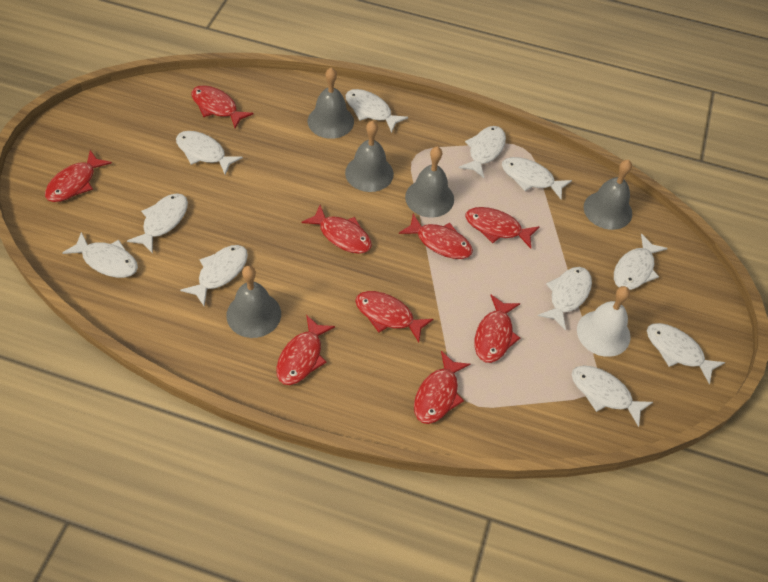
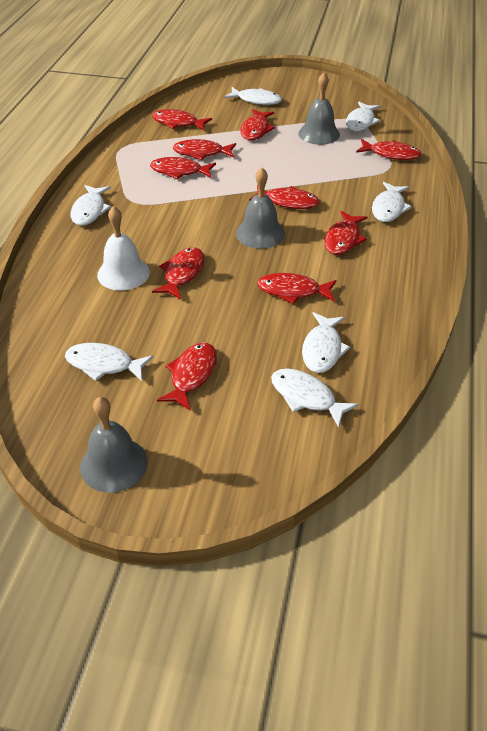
grey bell: [226,266,281,338] [308,67,354,139] [345,121,394,192] [405,146,454,217] [584,159,632,230] = 5 -> [80,397,148,493] [236,167,285,249] [298,73,340,145] = 3
red fish: [45,150,112,202] [191,85,254,129] [276,315,335,385] [301,205,372,254] [355,291,433,342] [399,214,473,259] [414,351,471,424] [465,207,540,248] [475,295,520,363] = 9 -> [150,157,216,179] [152,109,212,131] [152,247,205,299] [157,342,217,410] [173,139,236,160] [240,109,275,140] [249,185,320,209] [257,273,337,304] [324,211,367,255] [356,139,422,160] = 10
white fish: [62,232,138,278] [127,193,188,254] [176,131,243,175] [180,245,248,306] [346,89,408,133] [459,126,506,178] [502,157,572,199] [538,267,592,330] [572,366,653,427] [614,234,667,290] [647,323,725,384] = 11 -> [65,343,154,381] [70,185,111,226] [224,87,282,105] [271,368,359,428] [302,312,351,373] [346,102,380,131] [372,182,412,222] = 7

